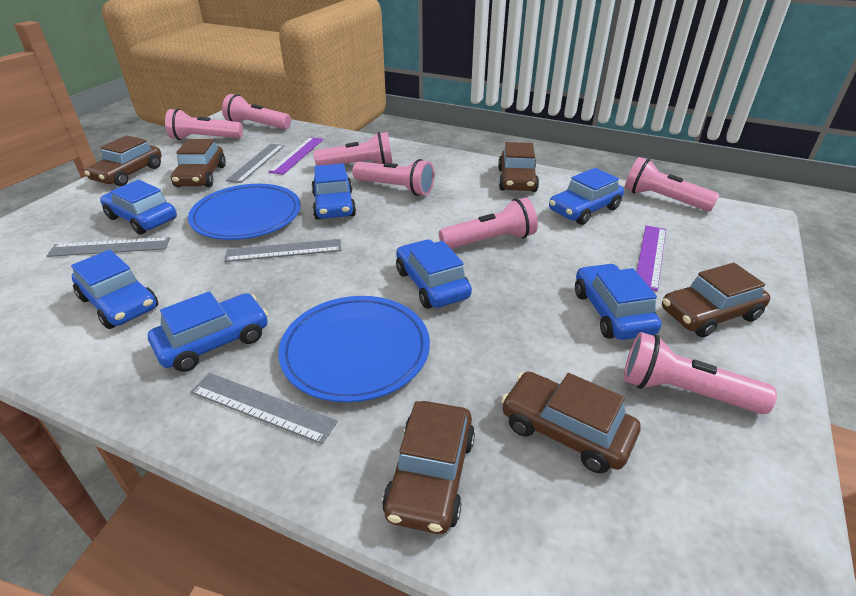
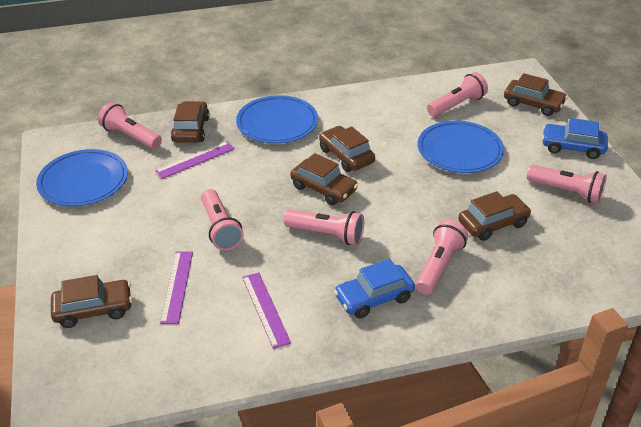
blue car: [71,250,158,329] [100,180,177,235] [148,291,268,372] [312,164,356,220] [396,240,472,309] [549,168,624,225] [575,263,661,340] = 7 -> [334,259,415,319] [542,118,608,159] = 2
blue plate: [188,184,301,240] [278,296,430,403] = 2 -> [36,149,128,206] [236,95,318,144] [418,121,504,173] = 3
grey ruler: [47,237,170,257] [191,373,338,444] [225,239,341,262] [226,144,284,183] = 4 -> none = 0
pink flashlight: [165,109,243,140] [222,94,291,129] [314,132,393,166] [352,159,434,196] [439,198,538,249] [624,332,777,414] [625,157,719,212] = 7 -> [98,102,162,149] [201,189,243,250] [284,209,364,245] [415,220,468,295] [427,72,488,117] [527,165,607,204] = 6
purple ruler: [269,137,323,175] [637,225,666,291] = 2 -> [155,141,235,179] [160,251,193,324] [242,272,291,349] = 3

